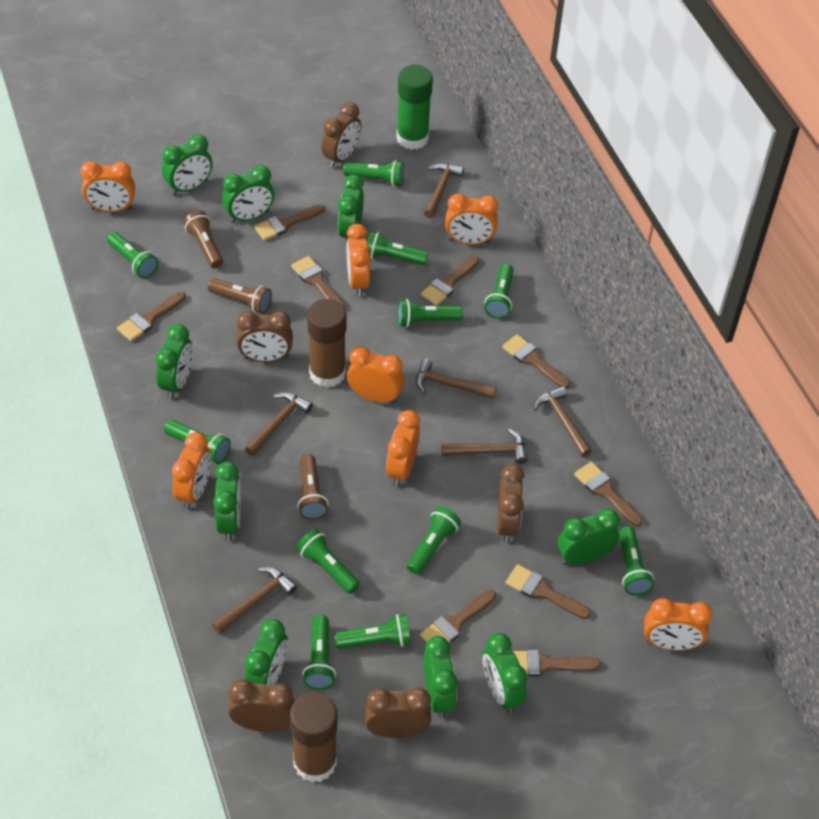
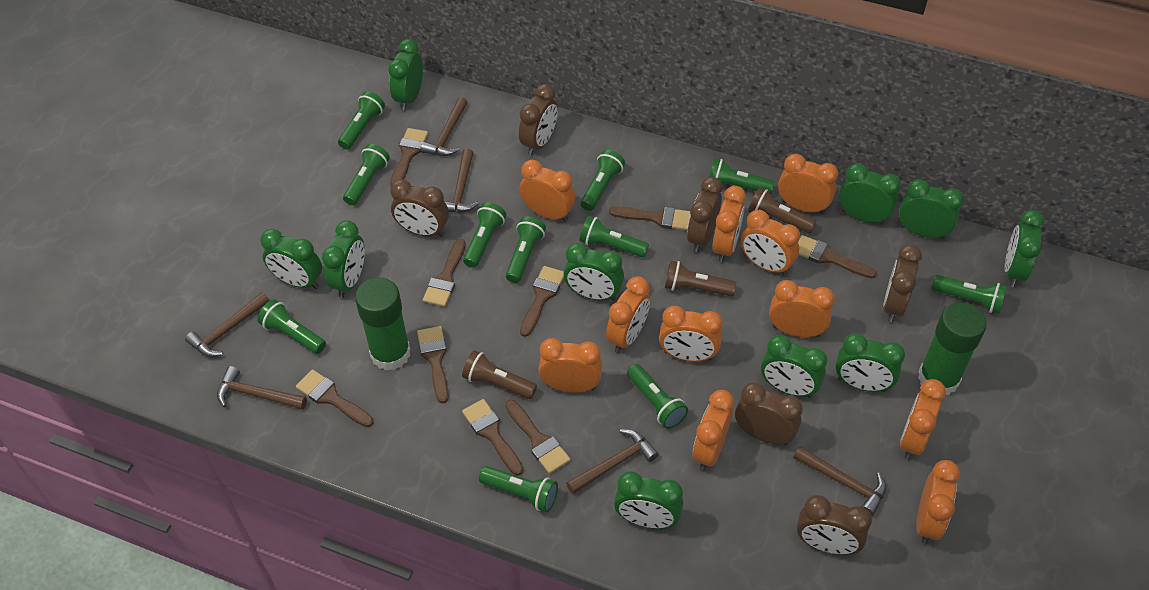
brown clock: [228,679,295,732] [237,311,293,362] [321,102,361,168] [365,687,431,738] [497,464,524,542] = 5 -> [390,179,449,237] [519,84,558,156] [687,177,723,252] [735,382,803,445] [797,495,872,555] [883,244,922,322] = 6
brown glue stick: [290,692,337,783] [307,299,346,388] = 2 -> none = 0
green clock: [156,324,193,399] [162,134,213,195] [213,462,241,541] [222,165,274,223] [245,619,288,686] [338,175,364,245] [423,636,457,718] [482,633,527,713] [557,508,620,565] = 9 -> [260,229,322,289] [322,220,365,298] [388,39,423,111] [563,243,624,301] [614,471,683,529] [761,335,827,398] [836,333,905,392] [839,163,901,225] [899,179,964,239] [1005,210,1044,287] = 10
green glue stick: [397,65,433,150] = 1 -> [355,277,411,371] [918,302,987,395] = 2
orange clock: [80,161,135,212] [172,432,211,509] [347,224,371,296] [347,346,404,404] [386,410,420,486] [445,194,498,245] [644,598,712,650] = 7 -> [519,160,575,222] [538,338,602,393] [606,276,650,353] [659,306,723,362] [692,390,734,471] [712,186,746,262] [741,210,800,275] [769,280,835,337] [778,154,838,214] [900,379,946,460] [916,460,960,544] = 11

